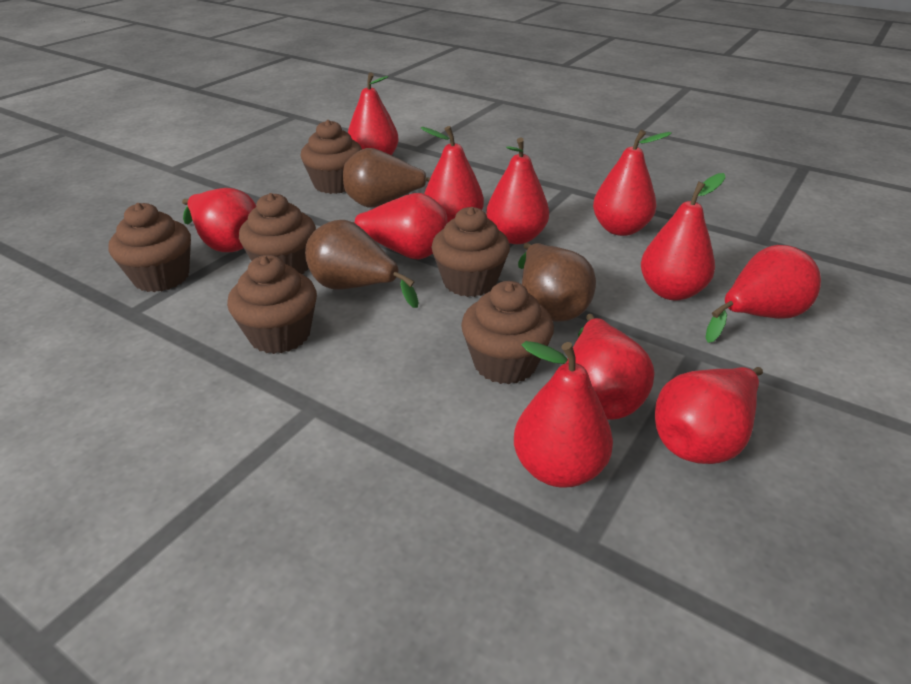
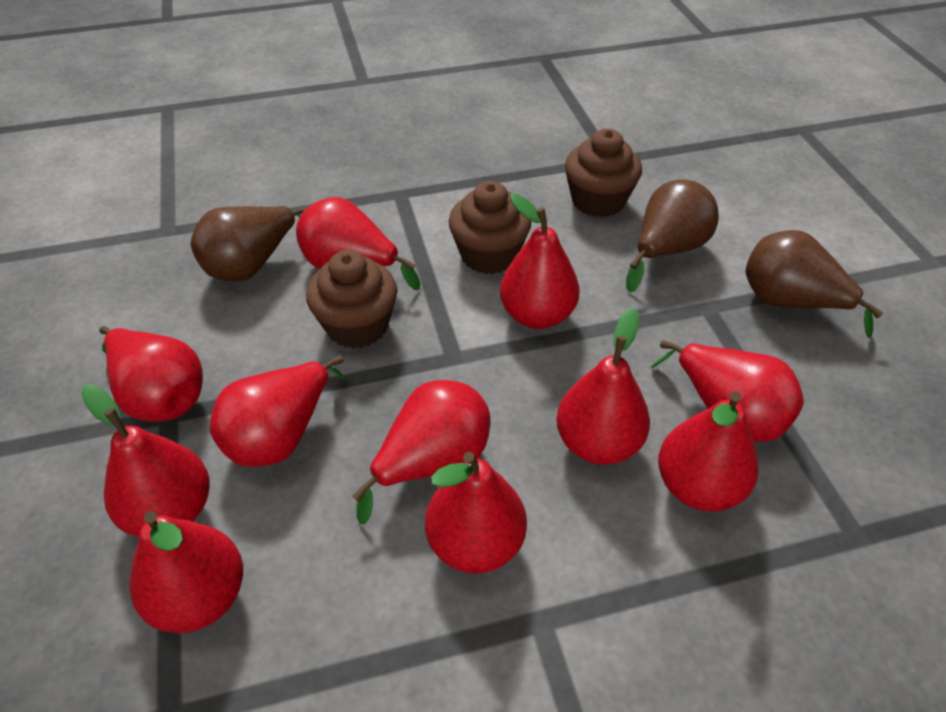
brown cupcake: [108,203,191,292] [227,255,317,354] [239,193,316,274] [301,120,362,194] [432,207,510,297] [461,281,554,384] = 6 -> [306,250,397,348] [448,181,531,274] [565,129,642,217] = 3

